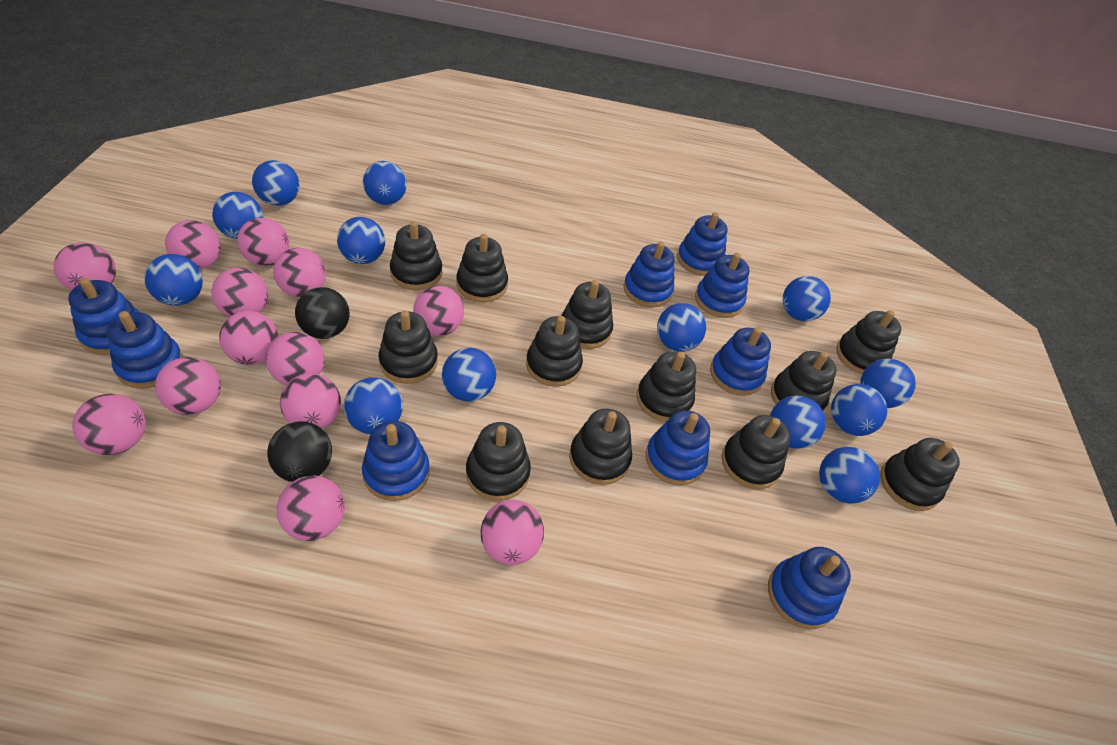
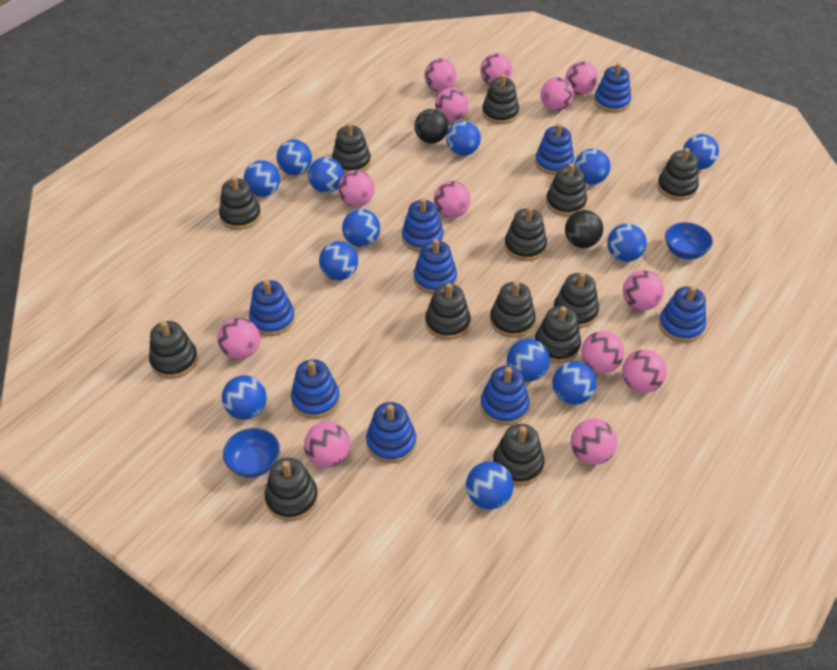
black stacking toy: [379,310,438,384] [390,221,442,290] [456,234,508,302] [466,422,531,501] [526,316,583,387] [561,280,613,349] [569,409,632,485] [636,351,696,422] [722,415,790,489] [771,351,837,411] [836,310,901,374] [880,438,960,511] = 12 -> [149,321,198,379] [219,176,261,230] [265,457,318,521] [332,123,371,174] [425,283,471,340] [482,74,519,124] [490,281,536,338] [493,424,544,486] [504,207,547,261] [535,306,581,363] [546,163,587,216] [554,272,599,328] [657,148,699,201] = 13
blue bowl: none = 0 -> [223,428,280,478] [665,222,713,259] = 2

